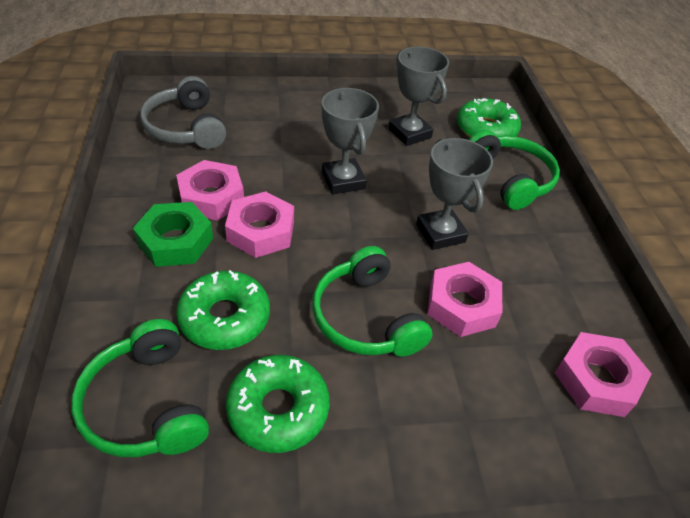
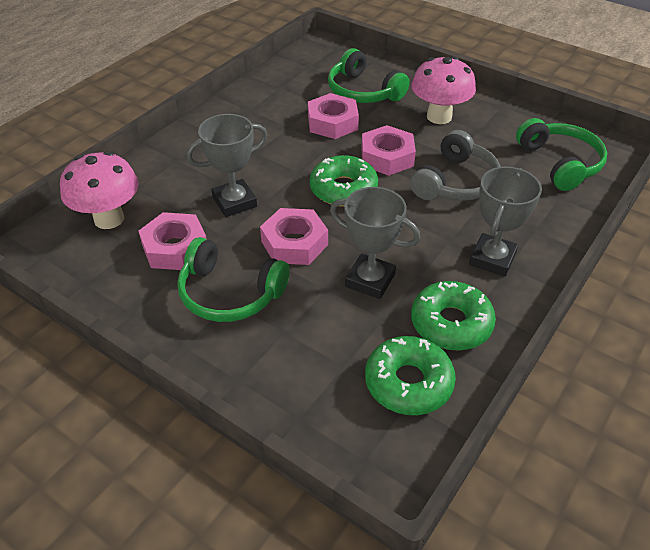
green nut: [133,202,213,267] = 1 -> none = 0
pink mushroom: none = 0 -> [60,151,139,229] [412,56,476,124] = 2

